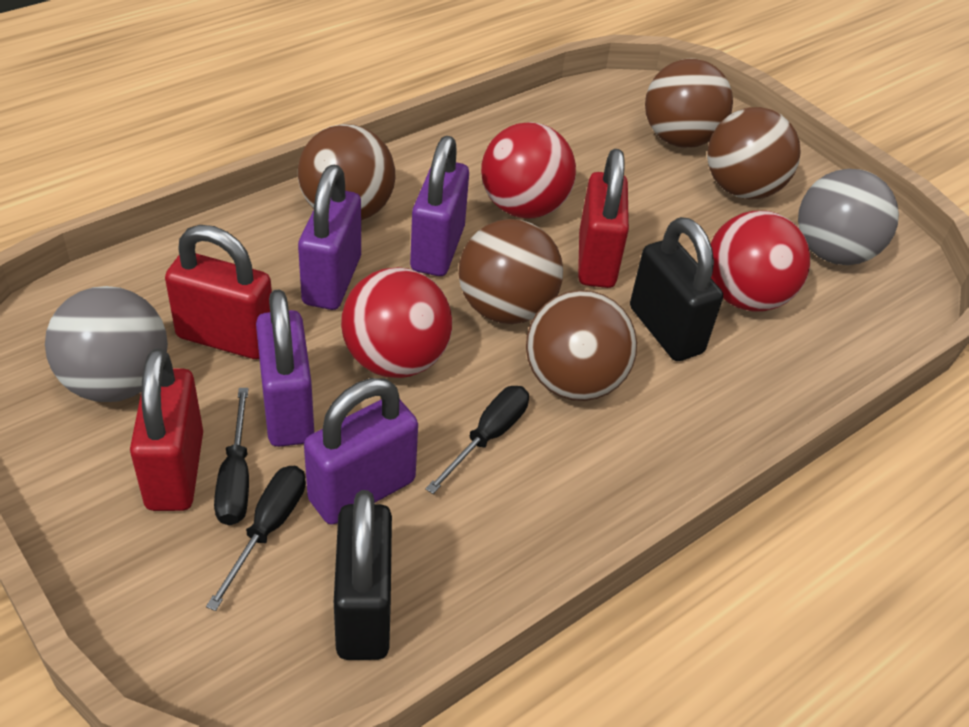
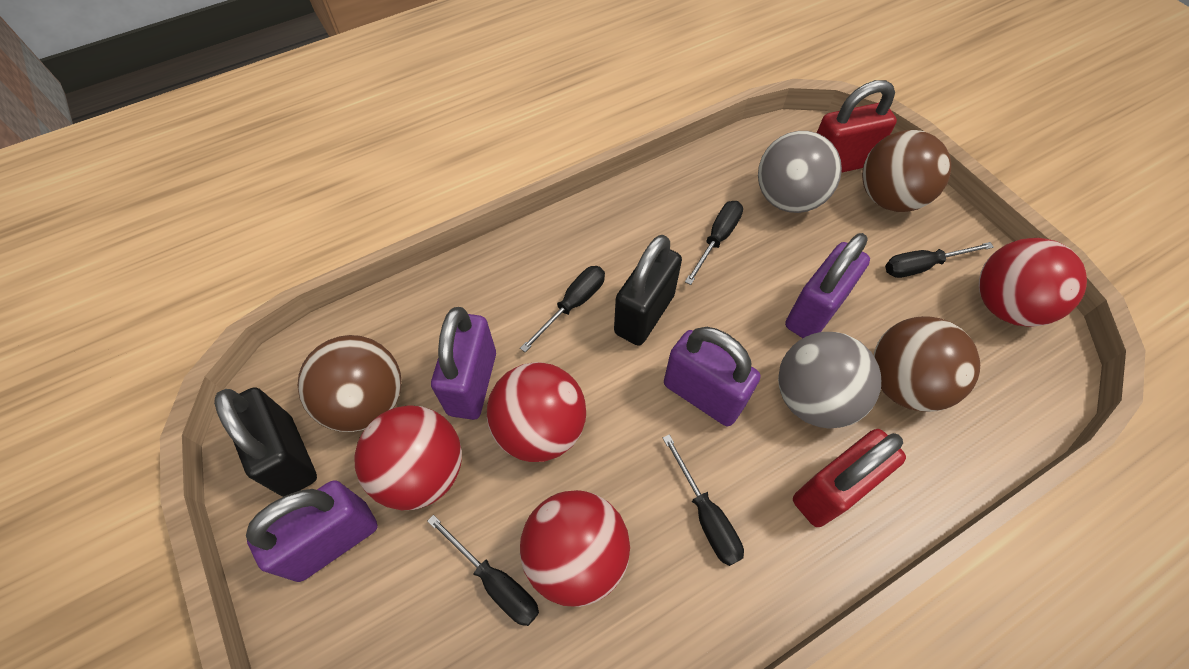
black screwdriver: [206,466,306,611] [214,388,249,525] [425,386,529,494] = 3 -> [427,515,539,626] [520,266,605,352] [663,434,744,566] [685,201,743,285] [885,242,994,278] = 5
brown ball: [298,124,395,220] [459,219,563,324] [526,290,637,401] [645,59,733,148] [707,107,801,199] = 5 -> [298,335,402,432] [862,130,951,212] [874,316,980,412] = 3
red ball: [341,267,452,378] [481,122,576,219] [711,211,810,311] = 3 -> [354,406,462,510] [487,362,586,462] [520,490,630,607] [979,238,1087,327] = 4
red padlock: [130,348,203,511] [165,225,272,359] [578,149,629,288] = 3 -> [793,429,906,527] [817,80,897,173] = 2

